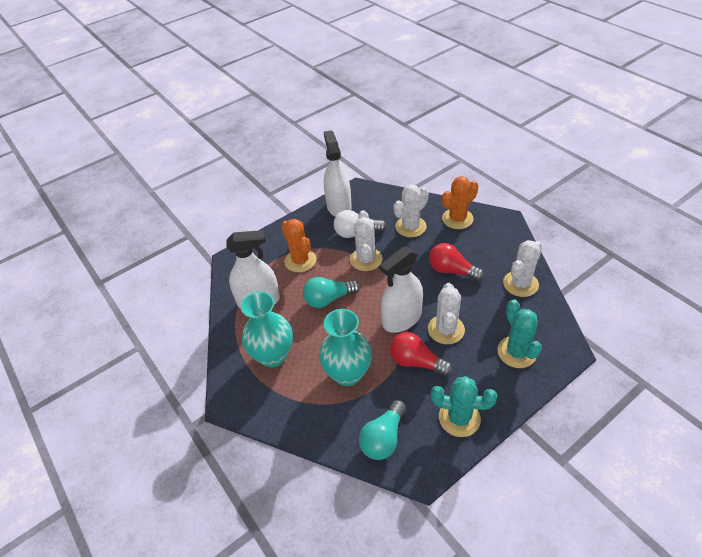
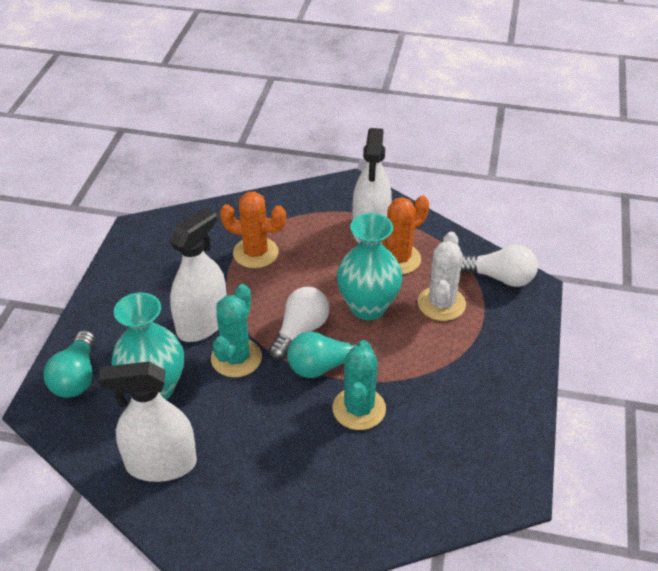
red light bulb: [390,332,453,376] [429,243,484,281] = 2 -> none = 0
white cactus: [350,210,382,271] [394,184,429,237] [428,283,465,344] [503,240,543,297] = 4 -> [418,232,466,321] = 1
white light bulb: [334,210,387,238] = 1 -> [269,287,330,360] [461,245,538,287] = 2

